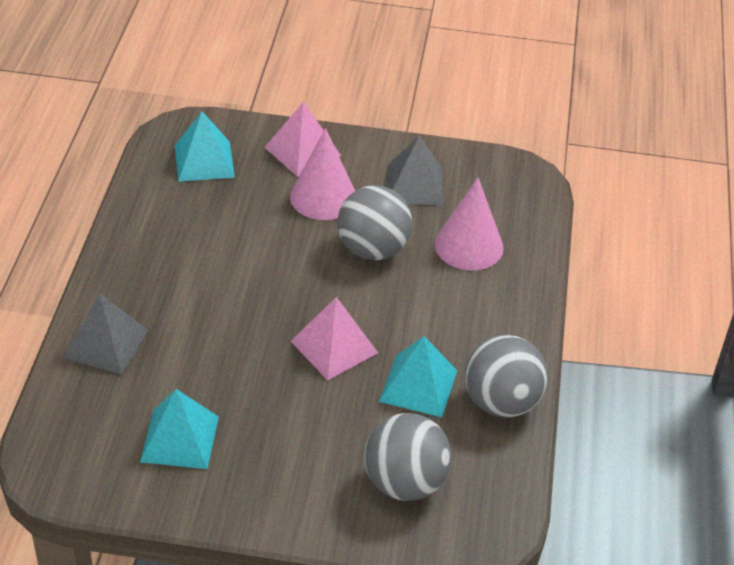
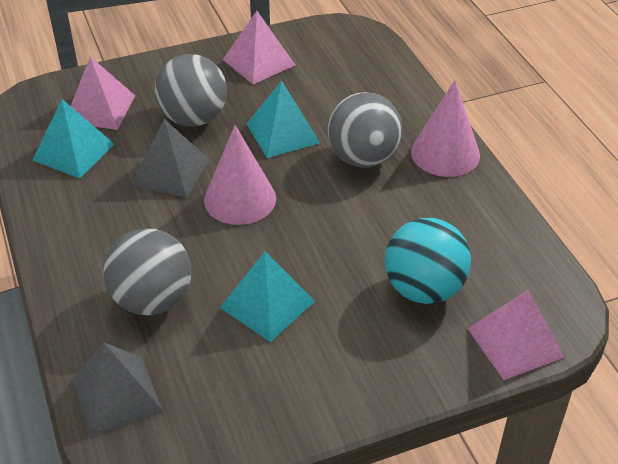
pink pyramid: [264,101,341,177] [291,297,378,381] = 2 -> [71,56,135,130] [223,11,295,84] [467,290,565,380] = 3
turquoise ball: none = 0 -> [384,218,471,304] = 1

